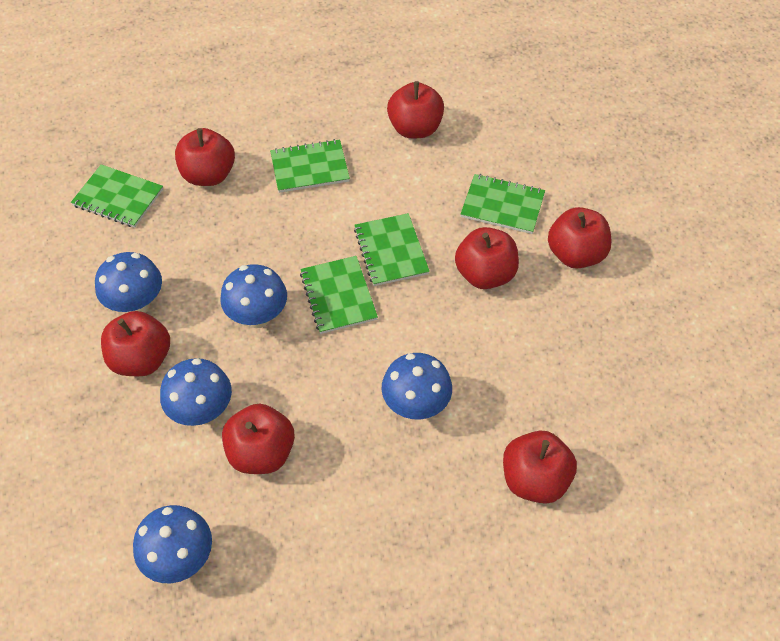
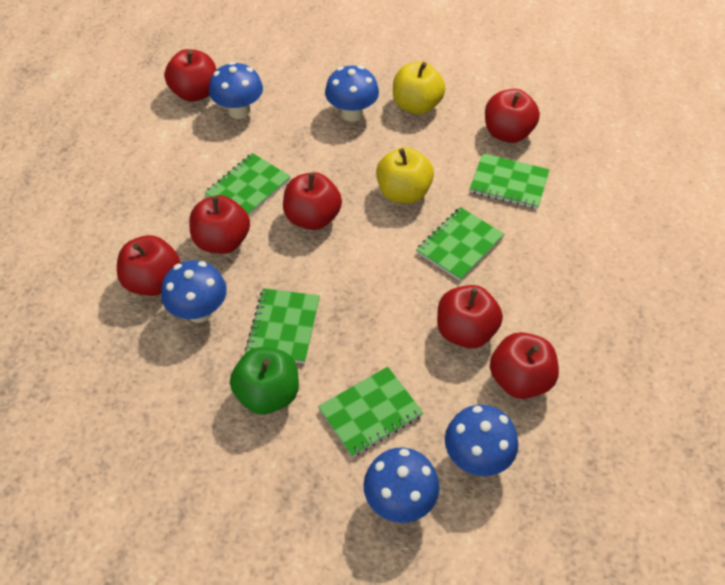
green apple: none = 0 -> [230,347,299,414] = 1
yellow apple: none = 0 -> [376,147,434,204] [393,62,446,115] = 2

